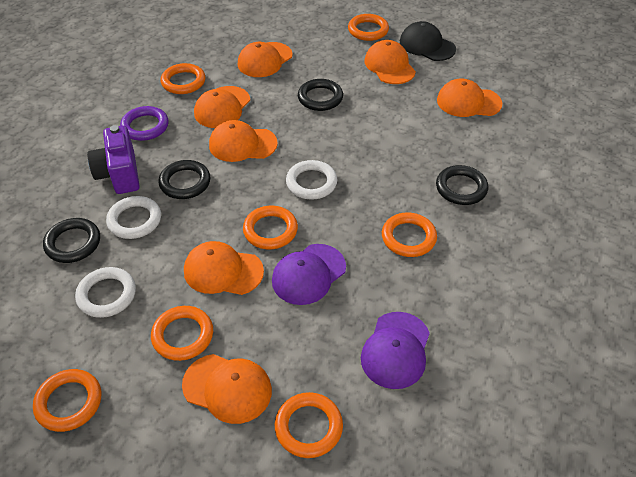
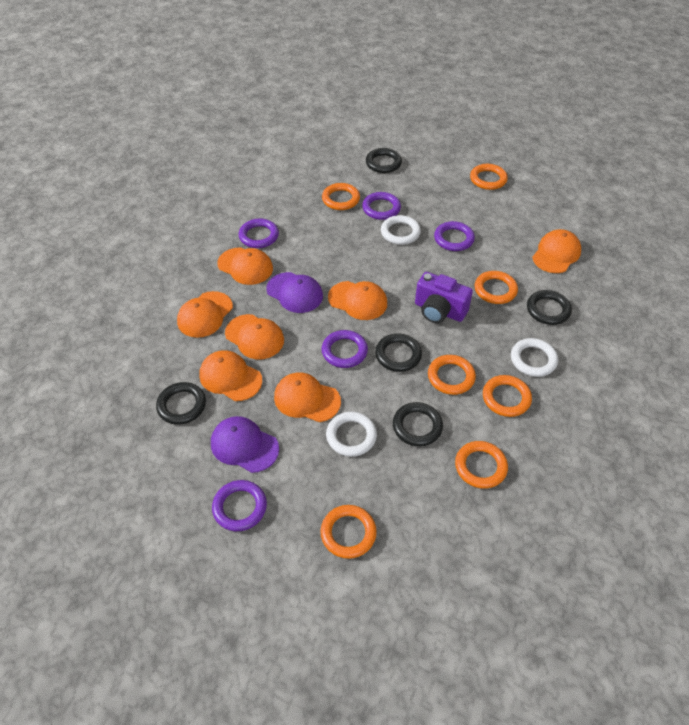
black cap: [400,21,456,61] = 1 -> none = 0
black ring: [43,218,100,263] [159,160,211,199] [298,79,343,111] [436,165,488,205] = 4 -> [156,382,206,425] [366,148,402,173] [375,333,422,372] [393,402,443,446] [527,290,572,325] = 5
purple ring: [120,106,169,141] = 1 -> [212,480,267,531] [239,219,279,248] [321,330,368,368] [362,192,401,220] [434,221,475,251] = 5

